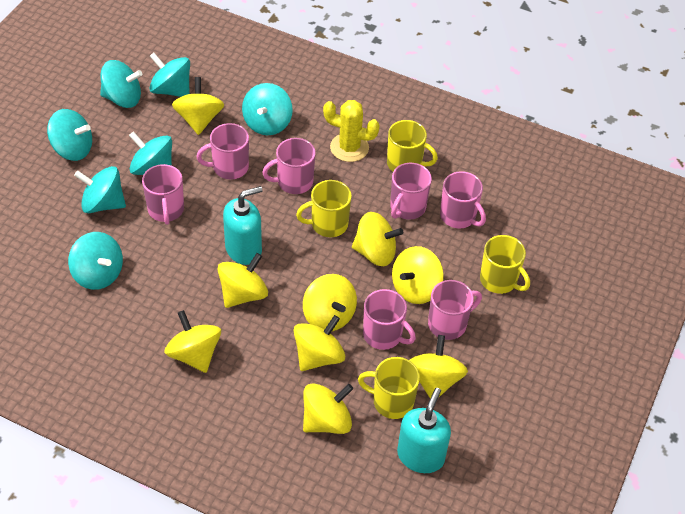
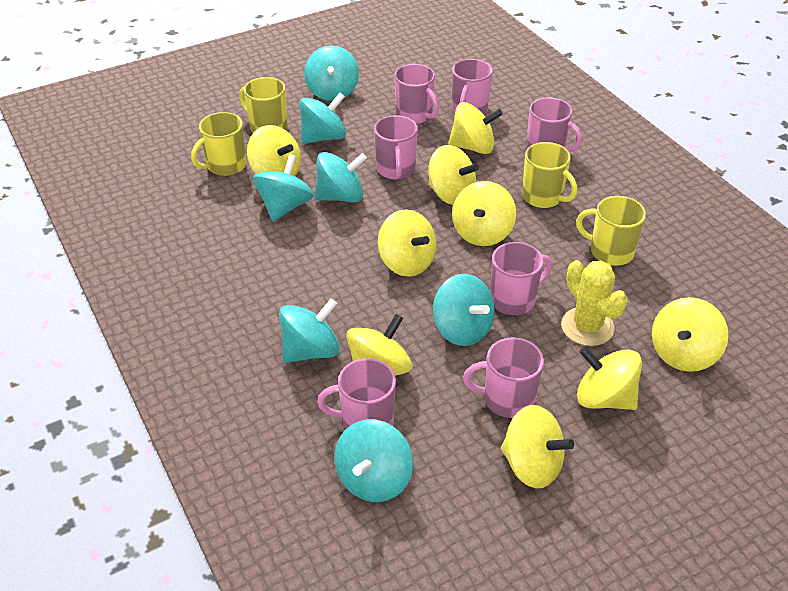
turquoise soap dispenser: [223,186,263,265] [397,388,451,473] = 2 -> none = 0

